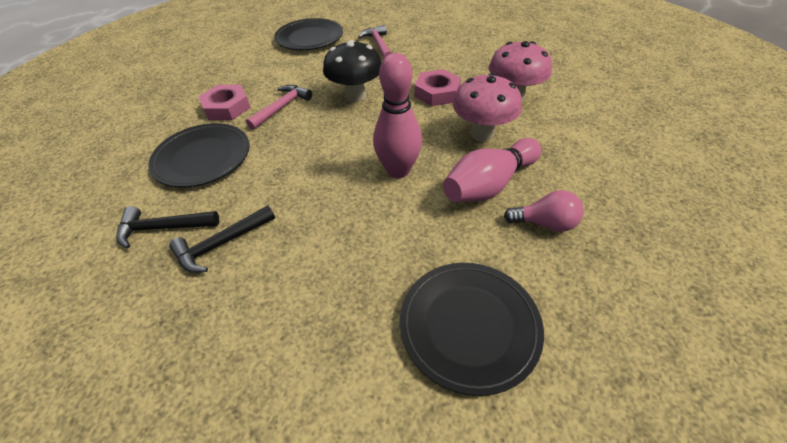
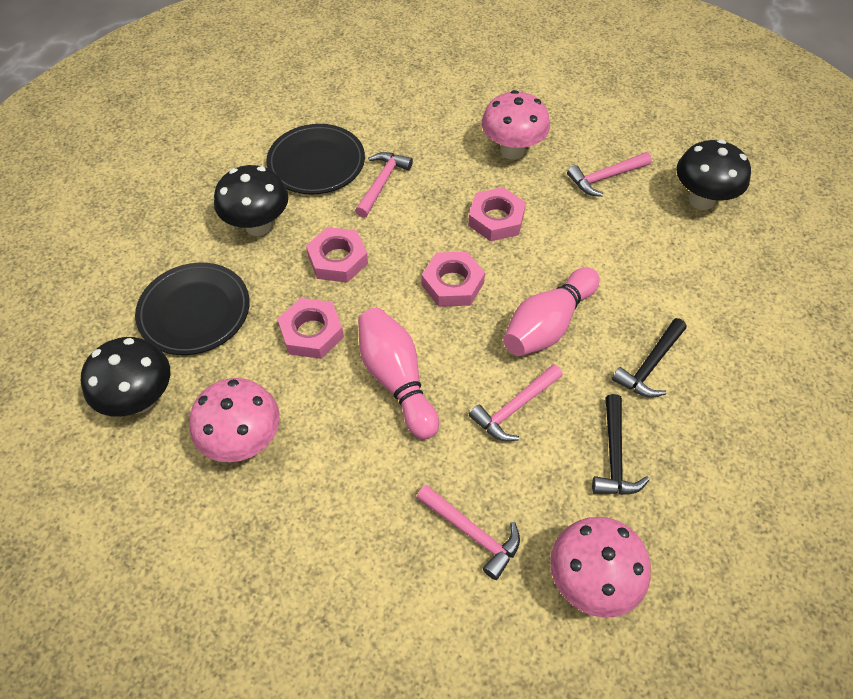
black mushroom: [323,40,381,102] = 1 -> [81,337,170,417] [214,165,288,236] [676,140,751,210] = 3
black plate: [148,123,250,187] [274,18,343,50] [400,263,544,396] = 3 -> [135,263,250,355] [266,124,365,194] = 2
pink hammer: [246,85,312,130] [358,25,392,59] = 2 -> [355,152,413,218] [416,485,520,580] [469,364,563,441] [567,152,652,197] = 4
pink light bulb: [504,190,584,232] = 1 -> none = 0
pink mushroom: [453,73,522,142] [489,41,552,102] = 2 -> [189,378,280,462] [482,90,550,160] [550,517,651,618] = 3
pink nut: [198,85,251,120] [414,69,461,106] = 2 -> [277,298,344,359] [306,227,368,283] [422,252,485,307] [468,187,526,241] = 4

